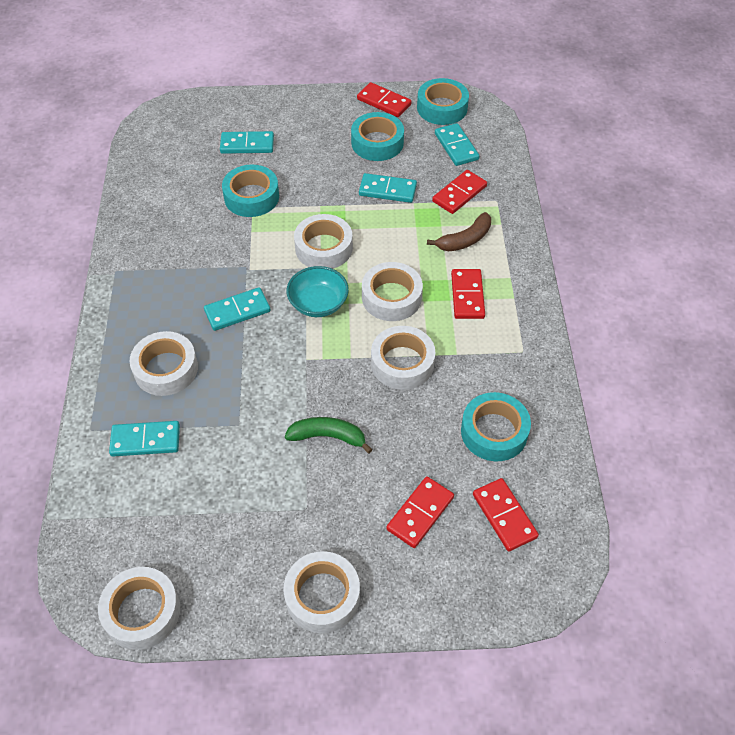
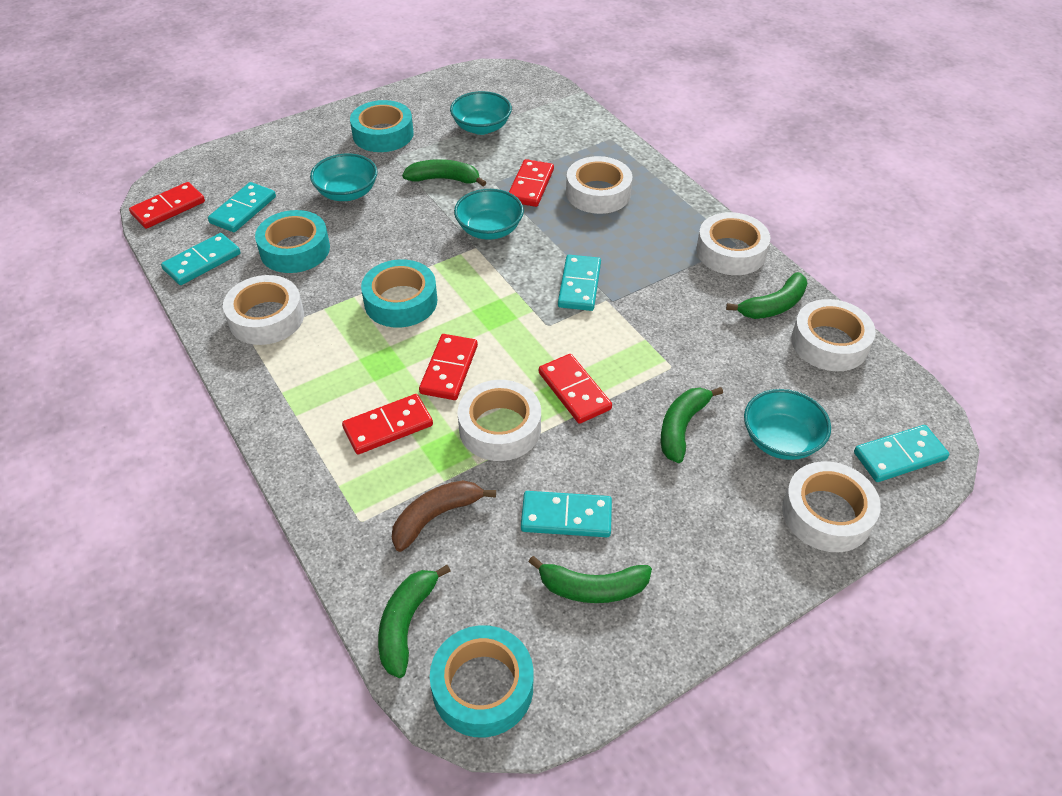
green banana: [285,417,373,454] = 1 -> [378,565,451,678] [402,159,486,187] [528,556,652,603] [661,387,723,463] [726,272,807,319] = 5
turquoise bowl: [287,266,349,317] = 1 -> [310,153,378,201] [450,91,512,135] [454,189,524,240] [744,389,831,460] = 4

